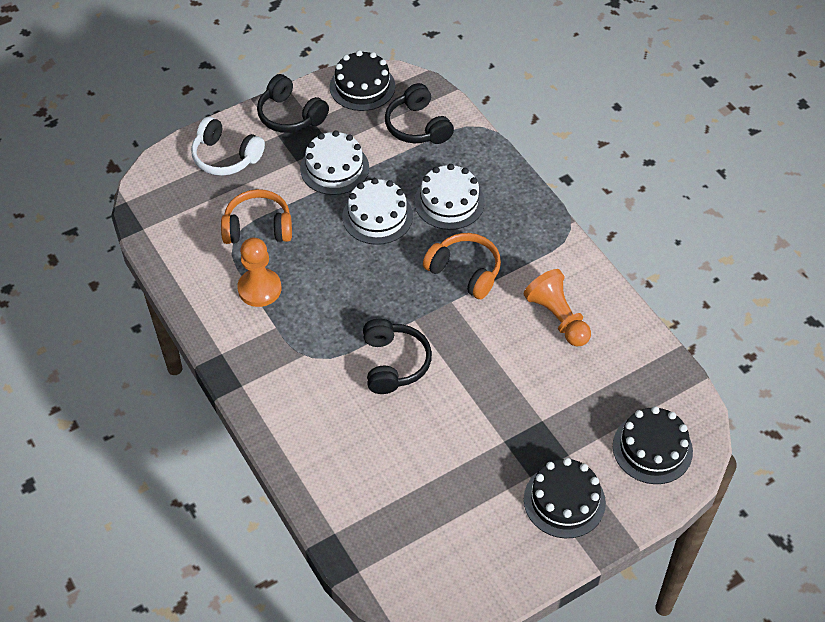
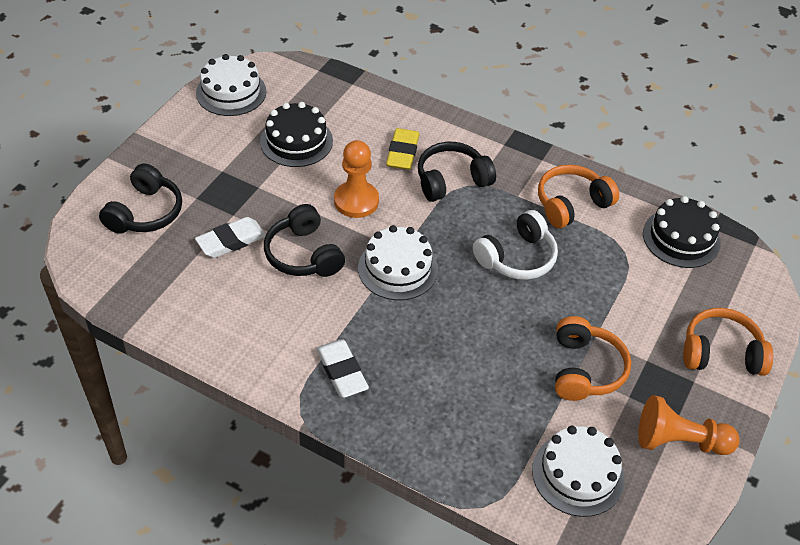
black cake: [330,50,395,111] [524,458,606,538] [613,406,693,484] = 3 -> [260,102,333,167] [643,196,721,268] = 2
orange headphones: [221,189,292,244] [423,233,501,299] = 2 -> [538,165,619,228] [555,316,631,401] [683,308,773,376] = 3
white eraser: none = 0 -> [195,217,266,258] [316,339,369,398] = 2
yellow eraser: none = 0 -> [386,128,420,170] = 1

